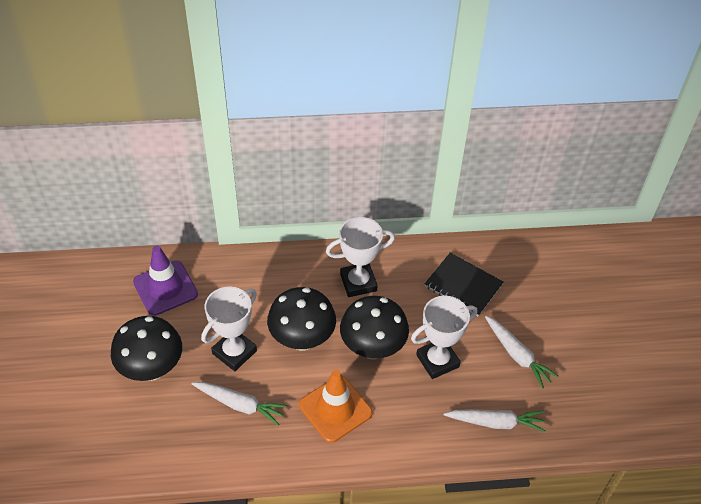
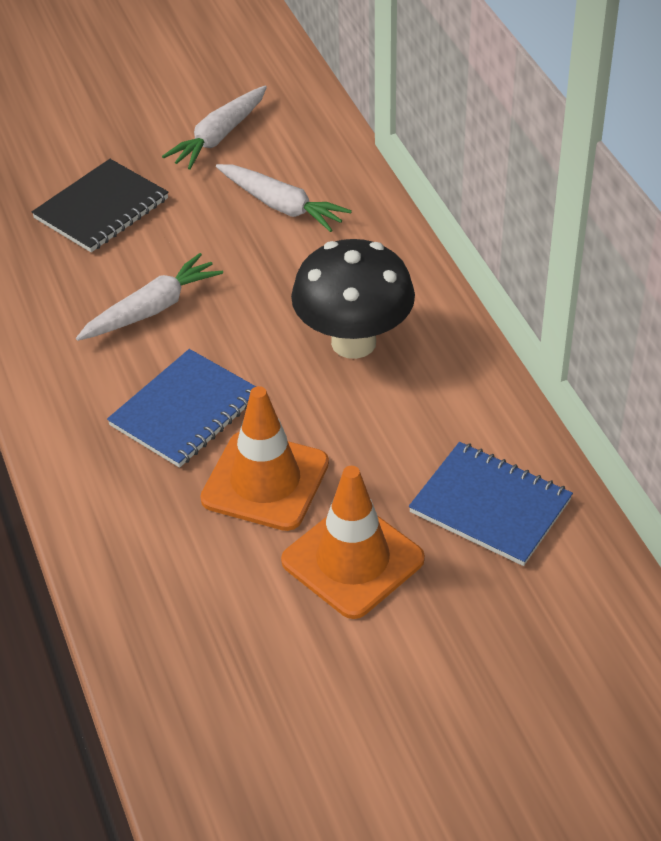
black mushroom: [111,316,182,381] [267,287,336,351] [340,296,409,359] = 3 -> [291,239,415,359] = 1
blue notebook: none = 0 -> [107,349,256,468] [409,442,573,566] = 2
orange traffic cone: [299,370,373,443] = 1 -> [200,386,329,531] [281,466,425,619] = 2
purple traffic cone: [133,246,198,316] = 1 -> none = 0
white trophy: [201,286,257,371] [326,217,395,297] [411,296,477,379] = 3 -> none = 0

